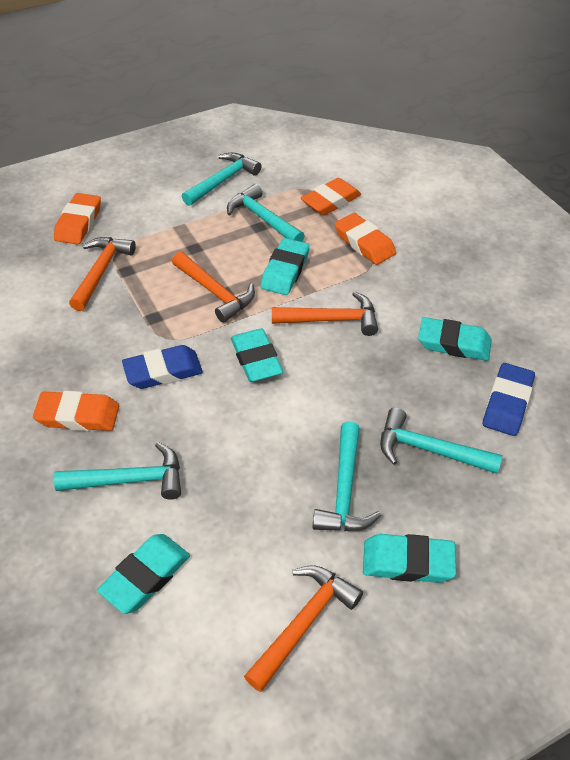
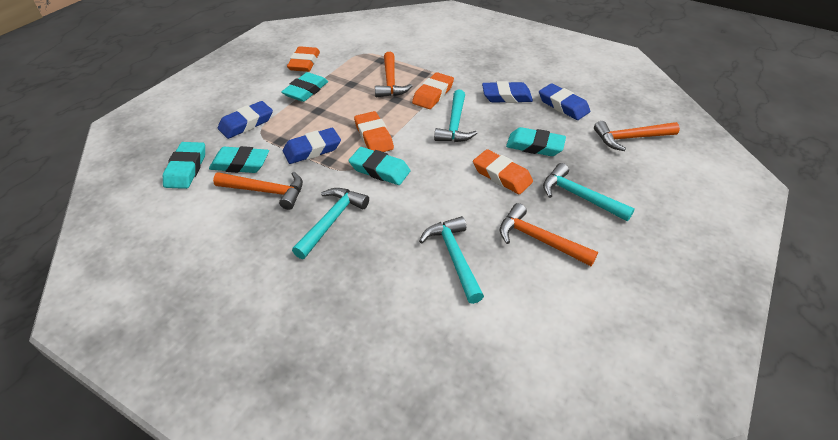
blue eraser: [122,345,203,389] [483,363,535,436] = 2 -> [218,101,273,139] [283,128,341,164] [482,81,533,103] [539,83,590,120] = 4
turquoise hammer: [54,442,181,500] [182,152,262,206] [227,184,305,242] [312,422,381,531] [380,408,503,474] = 5 -> [292,188,369,259] [419,216,484,304] [434,90,477,142] [543,163,635,221] = 4

